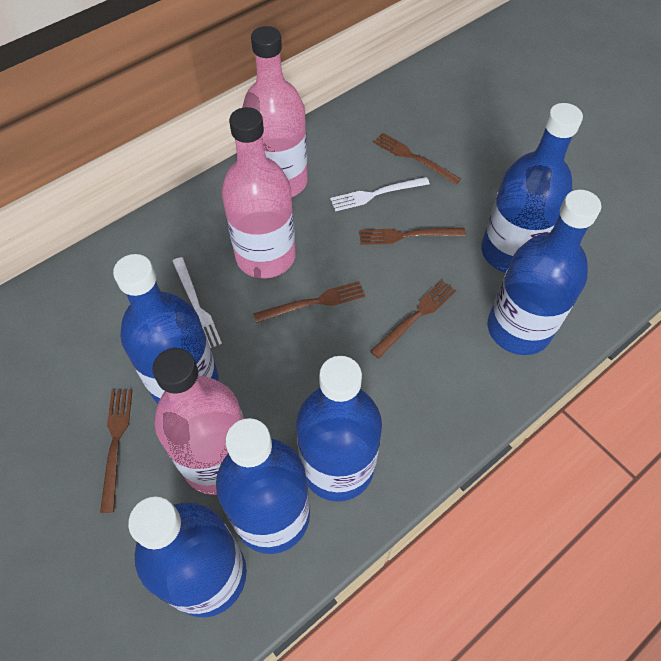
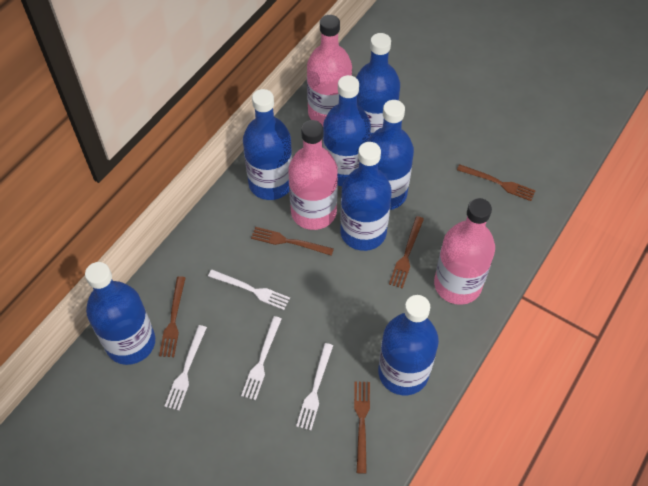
blue bottle: [113,254,219,404] [128,496,247,617] [216,418,310,554] [296,356,382,502] [481,103,583,273] [488,190,602,355] = 6 -> [85,262,155,365] [243,89,292,200] [323,75,371,186] [340,142,392,251] [356,33,400,137] [367,100,414,210] [378,295,439,395] = 7
white fork: [172,257,222,348] [330,177,430,212] = 2 -> [165,325,207,410] [208,270,290,310] [241,316,282,400] [296,343,333,430] = 4

